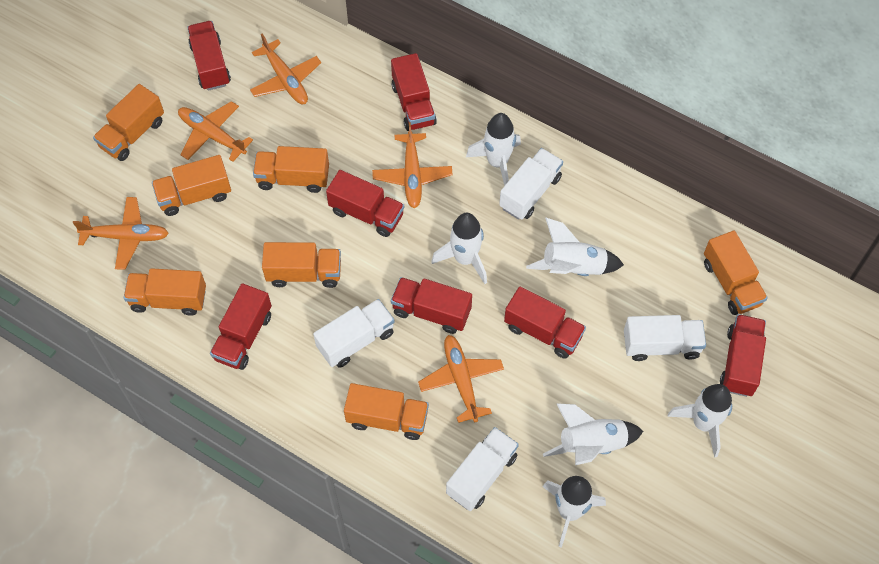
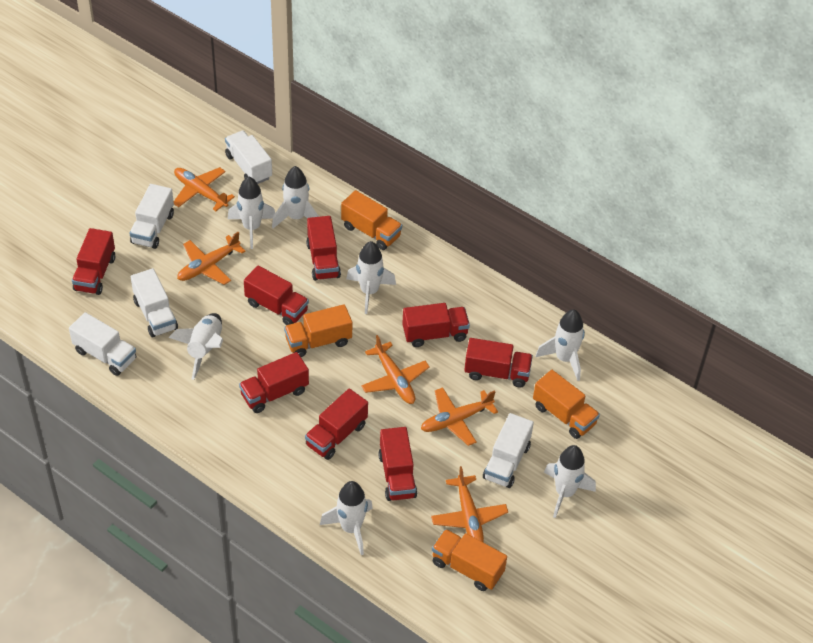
orange truck: [93,84,164,161] [124,268,206,316] [152,155,231,216] [253,146,329,193] [262,242,341,288] [344,383,429,440] [704,231,768,315] = 7 -> [284,304,352,357] [341,190,402,250] [432,529,507,591] [533,370,600,439] = 4
red truck: [187,21,231,91] [210,283,272,370] [326,170,404,237] [391,53,437,131] [391,277,472,334] [504,286,586,359] [720,314,766,397] = 7 -> [72,228,115,295] [239,352,309,413] [244,266,309,325] [305,389,368,460] [306,216,341,281] [378,427,417,501] [402,303,470,347] [464,338,533,388] = 8
white rocket: [431,213,487,284] [466,113,521,186] [526,218,624,276] [542,476,606,548] [543,403,643,465] [667,384,732,458] = 6 -> [169,313,223,380] [228,177,275,249] [272,166,319,228] [320,481,373,555] [346,241,396,314] [536,309,585,381] [544,445,596,518] = 7
white truck: [313,299,395,368] [446,427,519,511] [499,148,563,220] [624,315,706,361] = 4 -> [69,312,136,376] [129,184,174,249] [131,268,178,337] [225,131,272,184] [483,413,534,488] = 5

